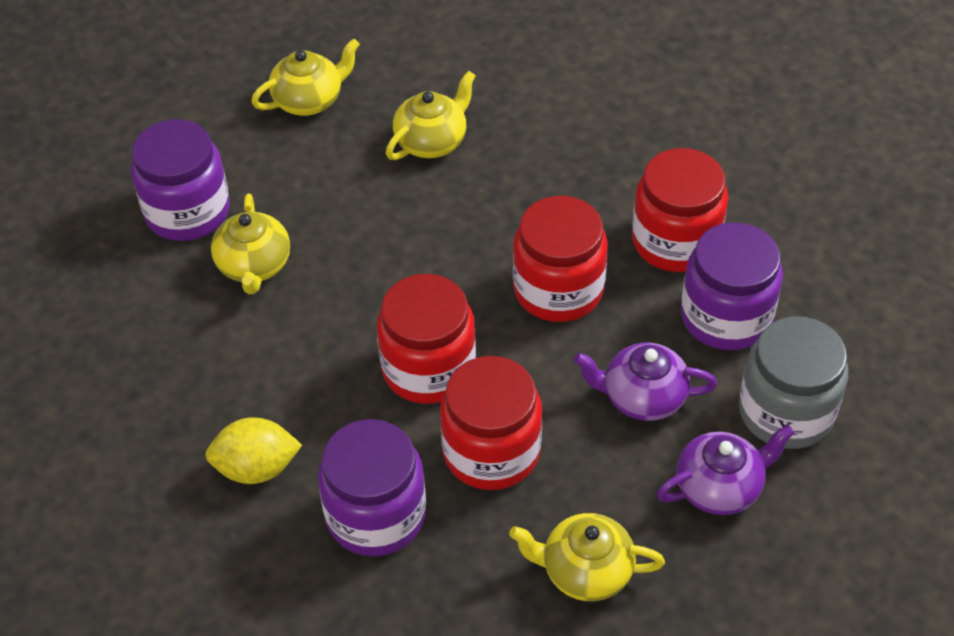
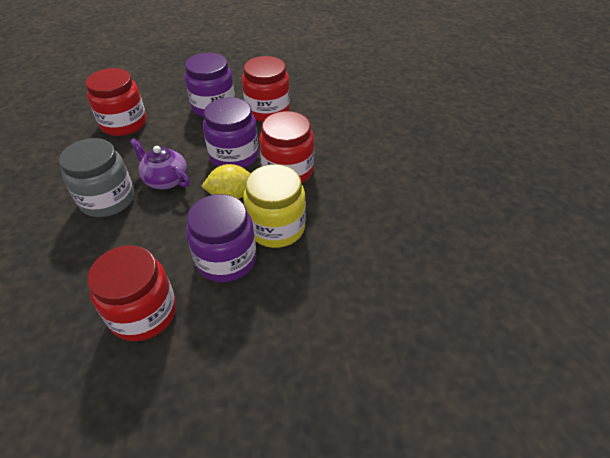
purple teapot: [574,343,717,421] [657,425,794,515] = 2 -> [130,138,190,190] = 1
yellow jar: none = 0 -> [243,164,306,248] = 1
yellow teapot: [211,193,290,294] [251,38,360,116] [386,70,476,160] [509,513,665,601] = 4 -> none = 0

